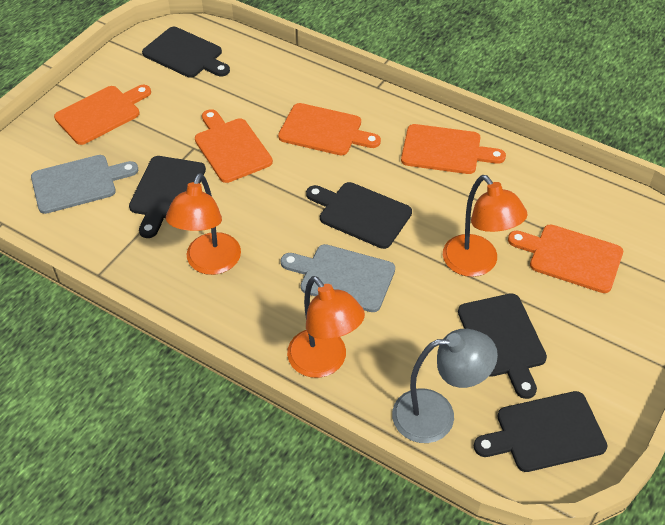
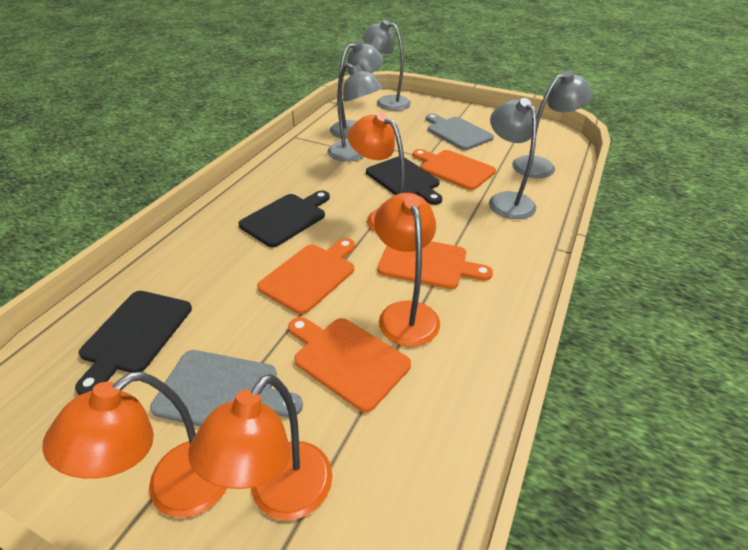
black cutting board: [129,156,206,238] [142,27,230,78] [306,182,412,249] [458,293,547,399] [474,391,608,472] = 5 -> [75,291,192,395] [238,190,330,247] [366,156,442,205] = 3
grey lamp: [392,329,498,443] = 1 -> [327,63,383,162] [330,40,383,139] [362,20,411,111] [489,98,537,219] [512,71,593,178] = 5
orange cutting board: [54,85,151,145] [195,109,273,183] [278,103,381,155] [401,124,506,174] [508,224,623,293] = 5 -> [257,238,355,314] [288,317,411,412] [377,241,493,289] [413,149,496,190] = 4
orange lamp: [166,173,241,275] [287,276,365,378] [443,175,528,277] = 3 -> [42,371,227,518] [188,374,333,520] [348,112,405,232] [374,193,440,347] = 4

